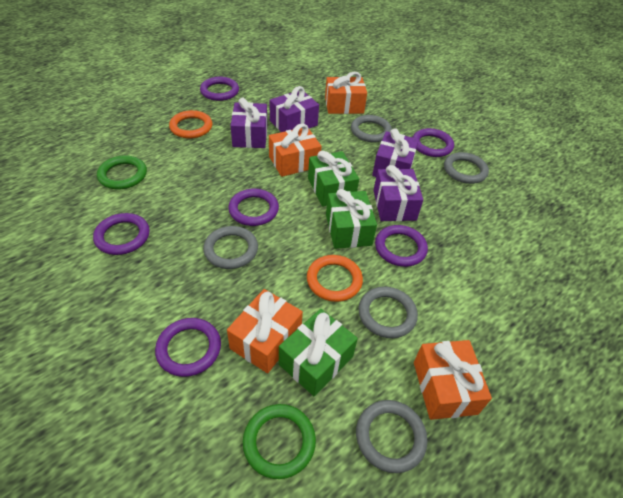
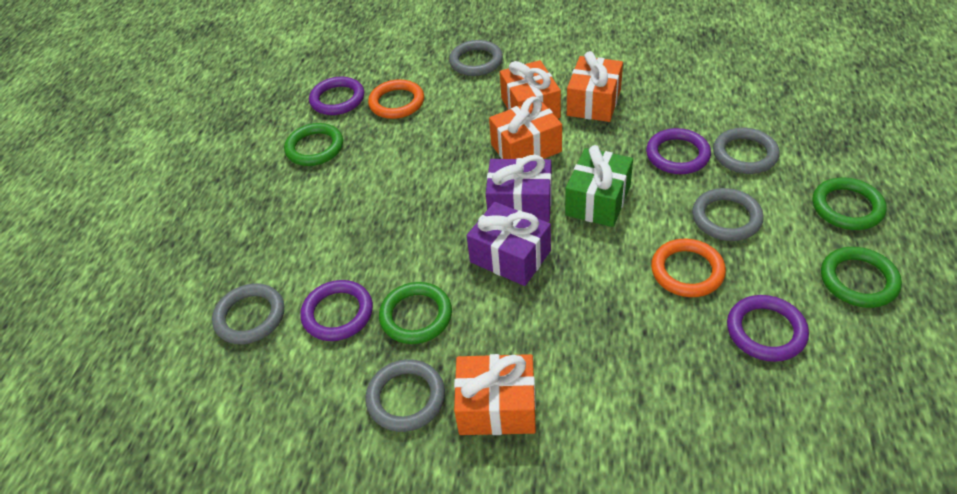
green gift: [279,309,358,396] [308,151,359,207] [326,189,377,249] = 3 -> [565,145,633,227] = 1
green ring: [97,155,147,189] [243,404,316,479] = 2 -> [284,123,343,166] [379,282,452,344] [812,178,887,230] [821,247,902,308] = 4
purple gift: [231,98,267,148] [269,86,319,132] [372,128,419,177] [374,165,423,221] = 4 -> [467,202,551,286] [486,155,551,222] = 2
purple ring: [93,213,150,255] [155,318,221,377] [200,77,239,101] [228,189,279,226] [375,225,428,267] [412,128,454,157] = 6 -> [300,280,373,341] [309,77,364,115] [646,128,711,174] [727,295,809,362] = 4

